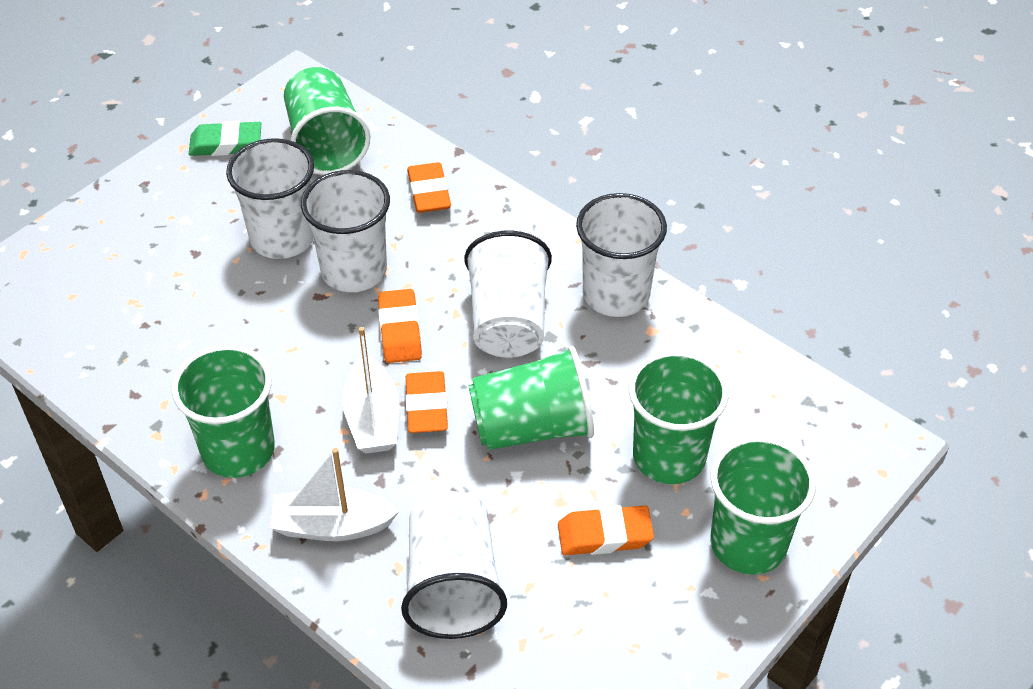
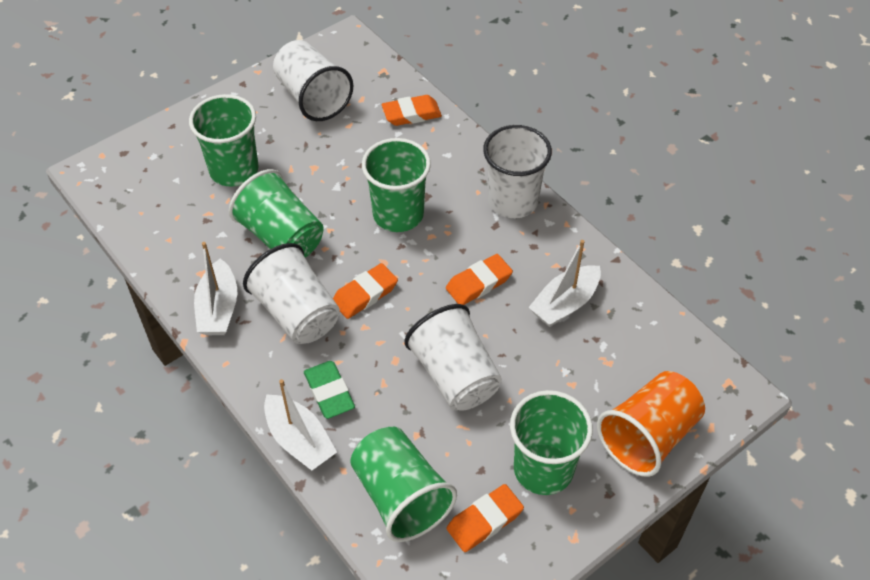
orange cup: none = 0 -> [597,371,705,477] = 1
white boat: [270,448,399,541] [342,327,399,454] = 2 -> [194,242,237,335] [264,379,337,471] [528,240,601,327] = 3
white cup: [226,138,314,259] [301,170,390,292] [401,491,507,639] [464,231,552,358] [576,193,667,317] = 5 -> [243,243,340,344] [273,40,354,121] [404,304,502,411] [483,125,552,218] = 4

